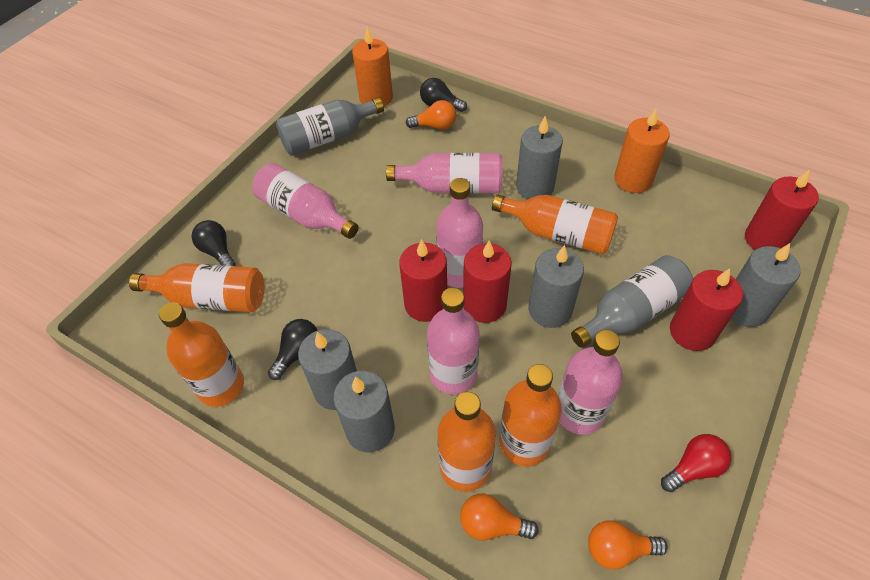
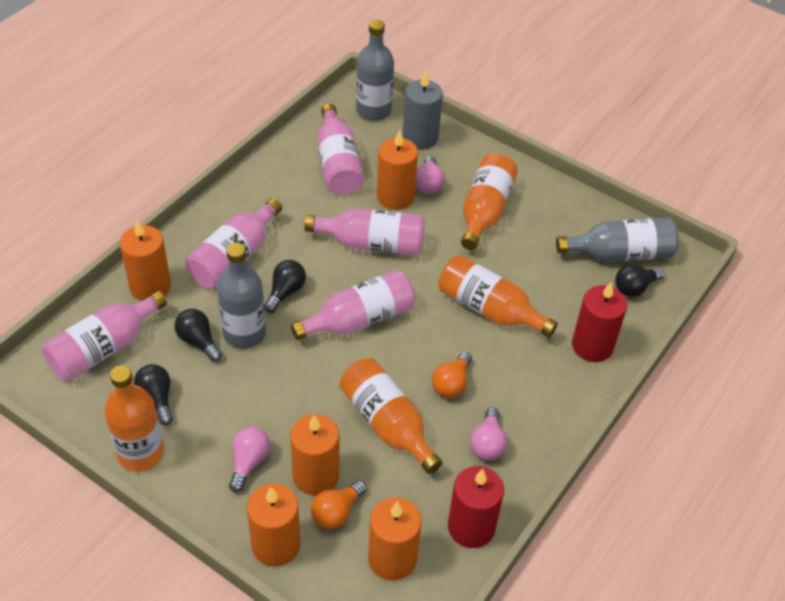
black light bulb: [192,220,236,266] [268,319,318,380] [420,78,467,112] = 3 -> [134,364,173,425] [175,309,222,362] [264,260,306,313] [615,264,665,297] = 4
grey bottle: [276,97,384,155] [571,255,693,348] = 2 -> [217,243,266,349] [356,20,394,121] [556,218,679,262] = 3
grey candle: [298,329,357,410] [333,371,395,453] [516,116,563,199] [528,245,584,328] [731,243,801,327] = 5 -> [403,71,443,150] = 1
orange bottle: [129,263,264,312] [159,302,244,407] [438,392,496,492] [492,194,618,254] [499,364,562,466] = 5 -> [104,365,164,472] [340,358,442,474] [438,255,558,337] [461,153,518,250] = 4
orange candle: [352,27,393,107] [614,109,670,193] = 2 -> [120,220,171,301] [247,483,300,567] [290,414,339,495] [368,497,421,581] [377,130,418,210] = 5
orange light bulb: [406,100,456,130] [460,493,539,540] [588,521,668,570] = 3 -> [311,480,367,529] [432,352,472,398] = 2
pink light bulb: none = 0 -> [229,427,270,493] [416,156,445,194] [470,407,507,461] = 3
red candle: [399,239,447,322] [463,241,512,323] [670,268,743,351] [745,169,819,250] = 4 -> [448,466,504,548] [572,282,627,362] = 2
red light bulb: [661,434,732,492] = 1 -> none = 0

